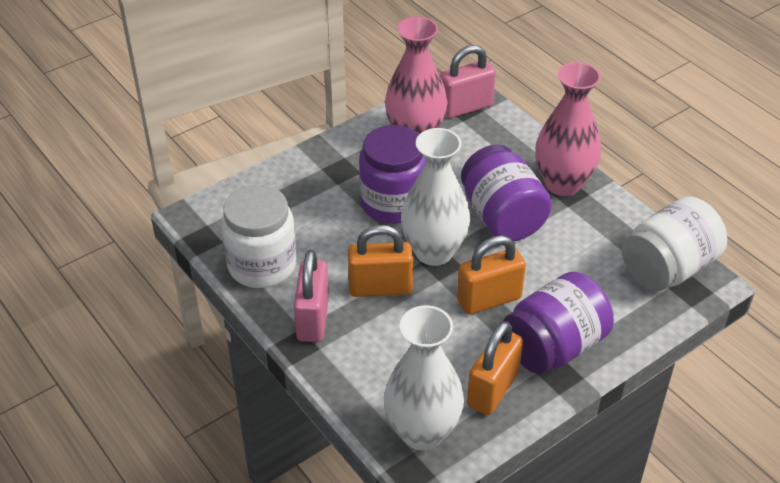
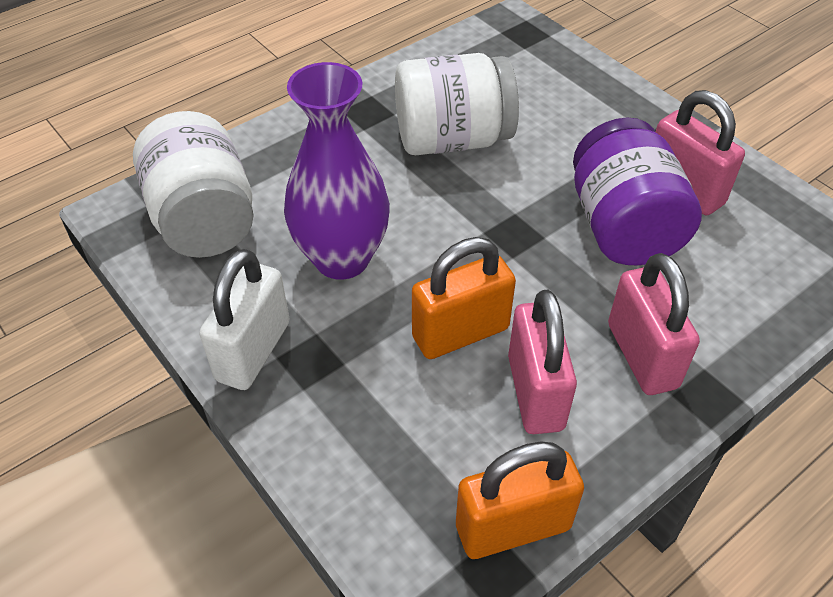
orange padlock: [348,225,413,297] [457,235,526,315] [467,321,523,415] = 3 -> [412,237,516,359] [456,441,584,559] = 2
pink padlock: [294,250,329,342] [440,45,496,118] = 2 -> [508,290,577,434] [608,253,700,395] [656,90,745,215] = 3
pink vase: [385,16,448,134] [535,62,601,196] = 2 -> none = 0
purple jar: [359,125,426,224] [461,144,552,241] [503,272,614,374] = 3 -> [573,117,702,265] = 1
purple vase: none = 0 -> [284,62,390,280] = 1
white padlock: none = 0 -> [199,249,290,390] = 1
white vase: [384,305,464,451] [401,128,470,266] = 2 -> none = 0

